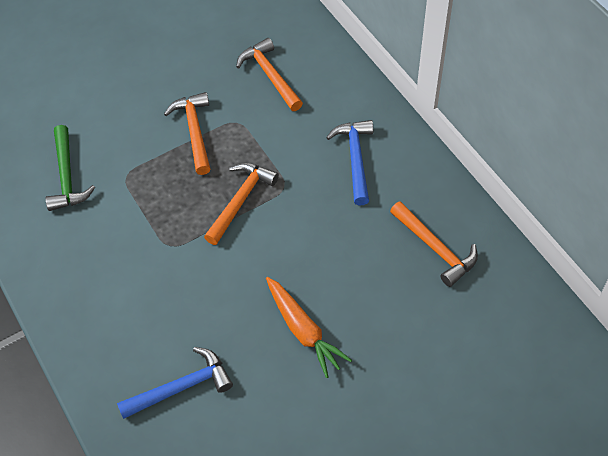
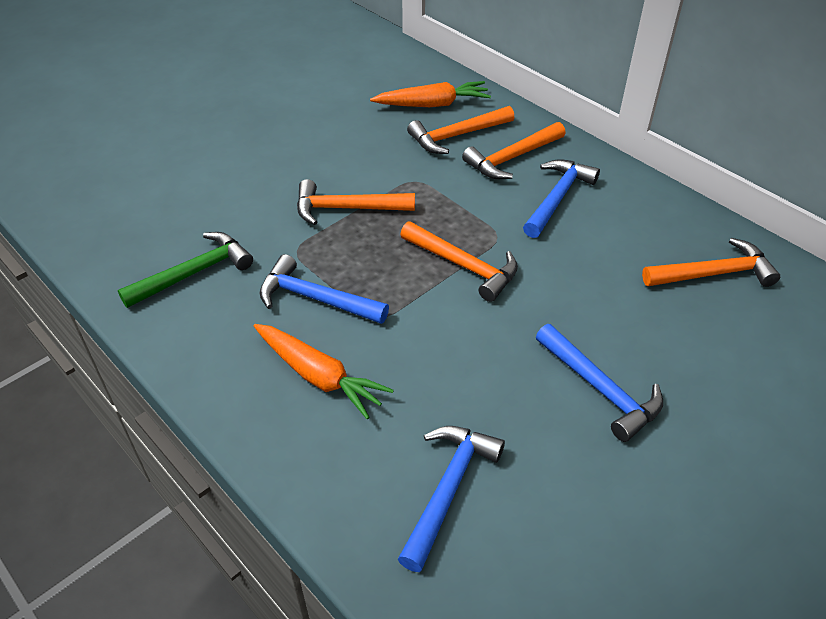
blue hammer: [117,347,233,419] [326,120,373,206] = 2 -> [259,254,389,324] [398,426,505,572] [523,159,600,238] [536,324,663,442] = 4
orange carrot: [266,277,352,378] = 1 -> [254,324,394,420] [370,81,491,107] = 2
orange hammer: [164,92,210,175] [204,163,279,245] [236,38,303,111] [390,201,478,287] = 4 -> [297,179,415,225] [400,221,518,302] [407,106,514,154] [462,122,566,179] [642,238,780,287] = 5

